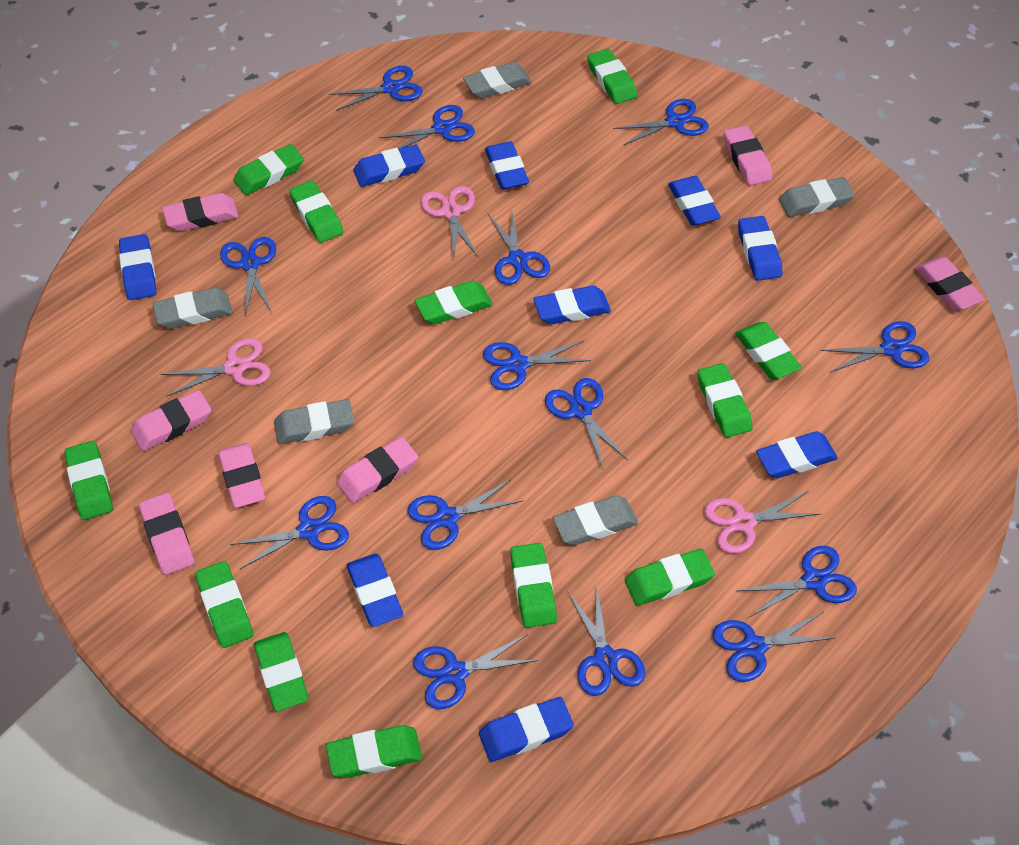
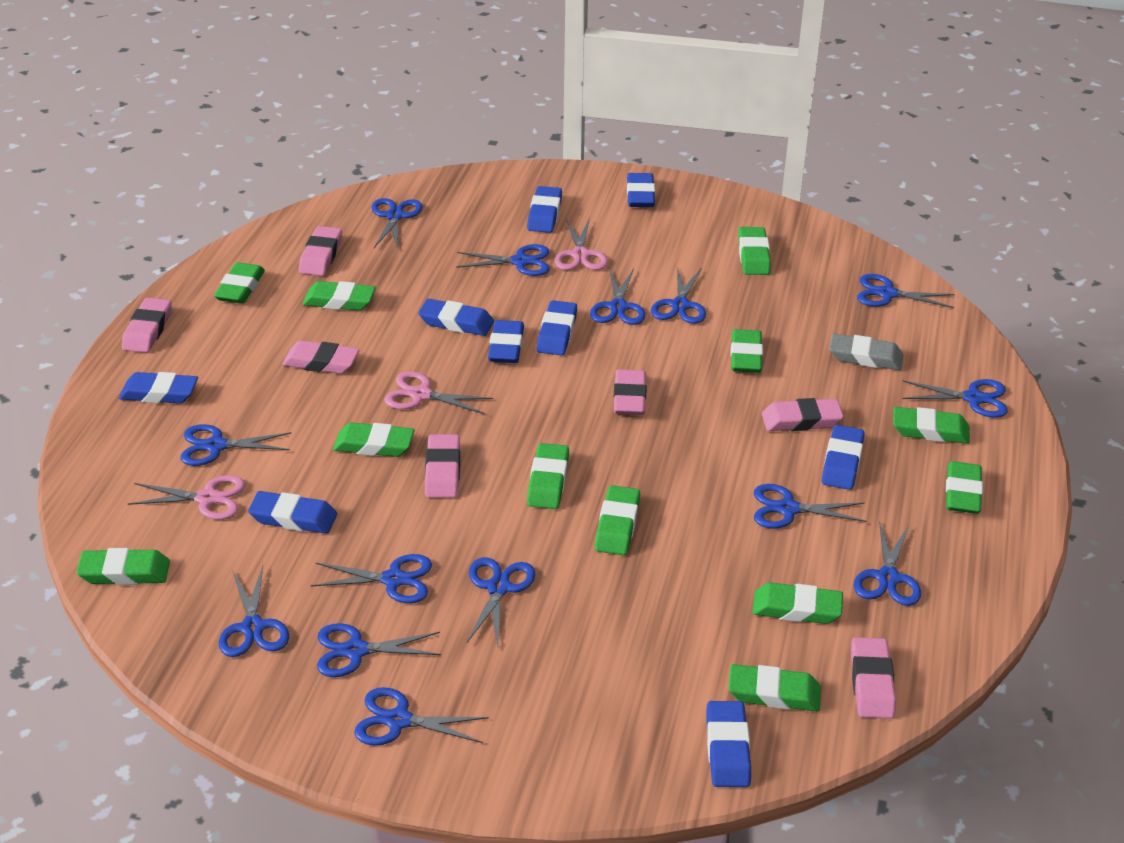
grey eraser: [152,288,233,329] [274,399,354,444] [463,62,532,99] [553,495,638,546] [779,177,855,217] = 5 -> [829,334,903,370] = 1

